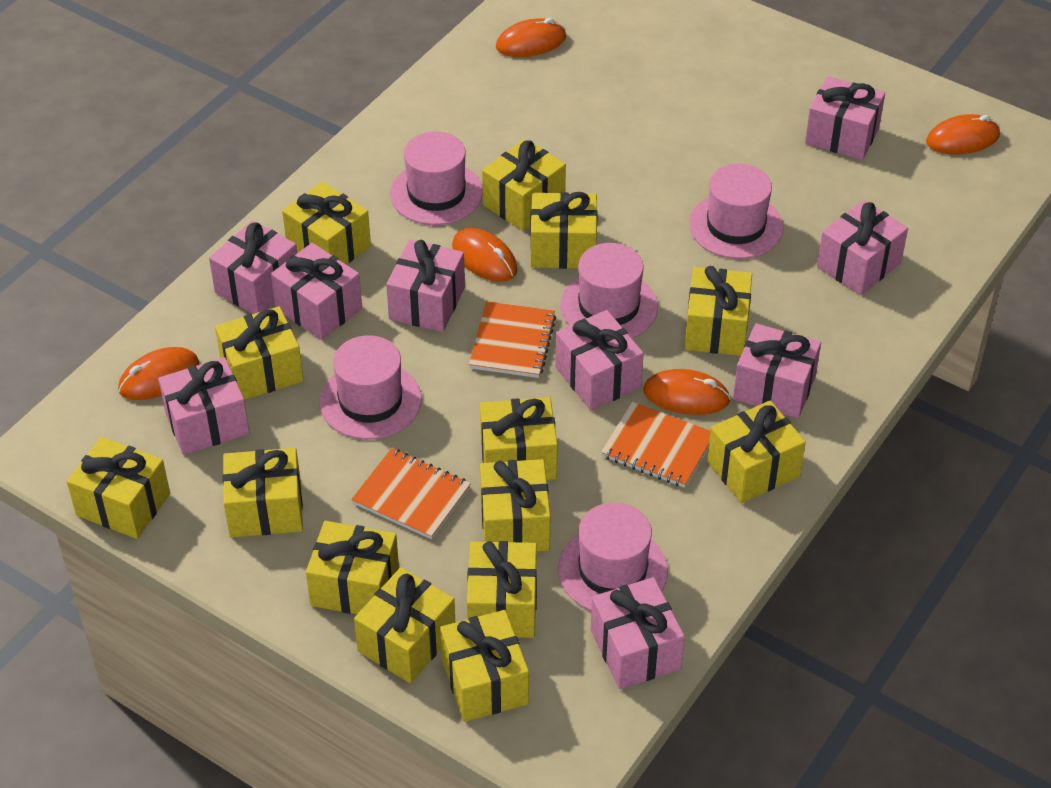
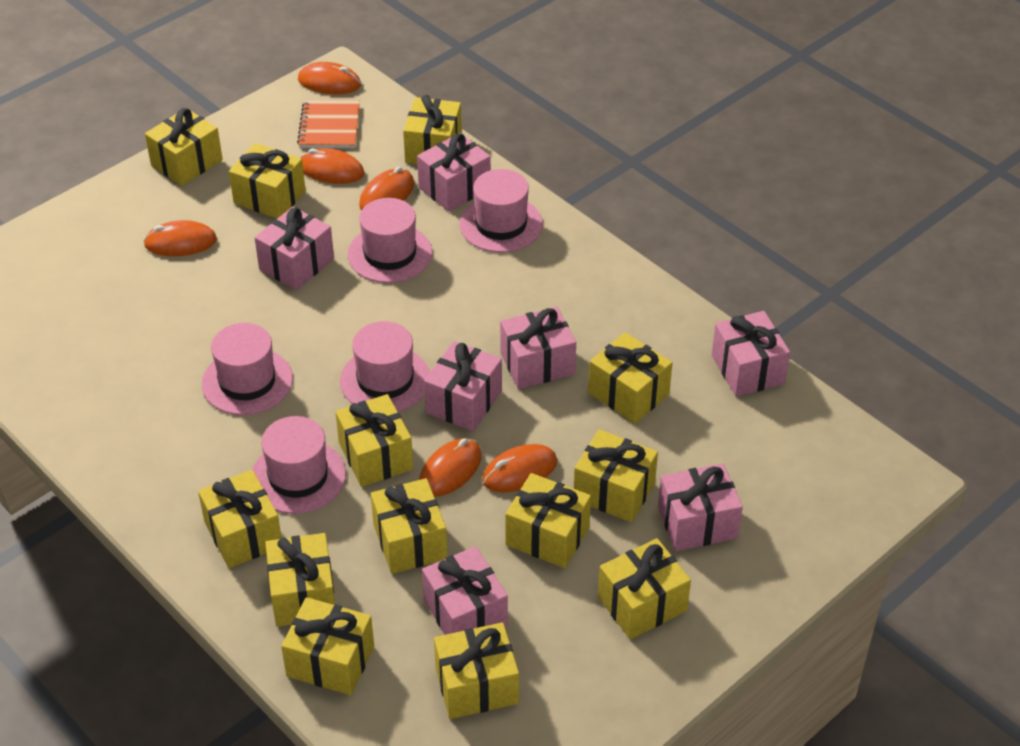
orange mouse: [118,347,199,400] [452,228,518,282] [496,18,566,57] [643,369,731,415] [926,114,1000,155] = 5 -> [143,220,217,256] [298,62,361,94] [300,148,365,184] [359,167,415,210] [419,438,482,497] [482,444,557,492] = 6
orange notebook: [351,448,471,539] [469,301,556,378] [601,402,711,488] = 3 -> [297,100,360,148] = 1
pink gift: [158,357,250,455] [209,220,297,314] [271,243,362,340] [386,239,465,332] [555,310,644,410] [591,577,685,689] [733,323,821,418] [805,76,885,160] [817,200,908,295] = 9 -> [255,207,334,290] [417,133,491,212] [422,546,508,635] [424,341,502,431] [500,307,576,389] [658,463,743,551] [712,311,790,397] = 7
yellow gift: [67,437,170,539] [215,306,304,400] [222,448,303,537] [282,182,371,265] [306,521,399,614] [354,567,455,683] [440,610,529,722] [467,541,537,638] [480,397,558,480] [480,459,550,551] [482,139,566,231] [530,192,598,269] [684,266,752,356] [707,401,806,503] = 14 -> [145,108,223,186] [198,470,282,568] [229,143,306,219] [265,533,335,627] [281,597,374,695] [336,394,413,487] [371,478,448,574] [403,95,462,164] [434,622,519,719] [505,473,591,568] [574,429,658,522] [588,332,672,424] [598,538,691,639] = 13

